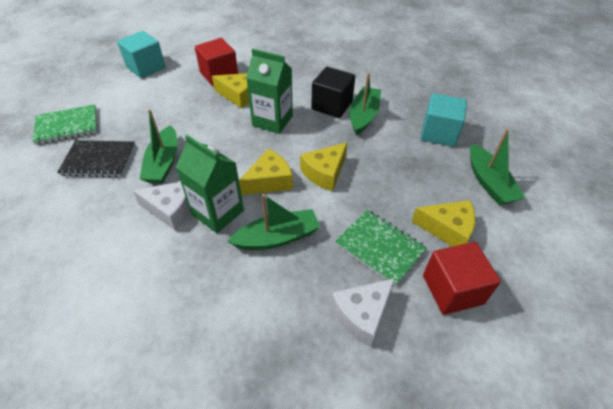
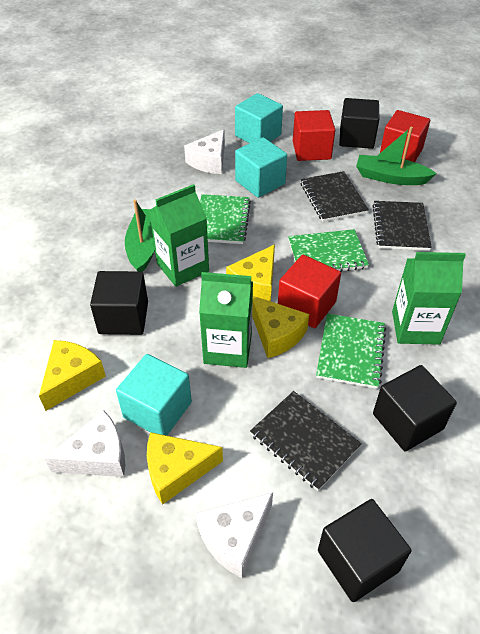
black cube: [311,67,355,118] = 1 -> [90,271,148,335] [318,499,411,602] [339,98,379,149] [373,365,457,452] = 4
black notebook: [57,140,135,177] = 1 -> [250,391,362,491] [301,171,369,222] [372,201,432,251] = 3
green boat: [140,109,178,184] [227,194,320,250] [350,73,381,135] [470,129,525,205] = 4 -> [125,199,155,272] [356,127,437,185] = 2
green carton: [176,135,244,233] [246,49,293,134] = 2 -> [149,184,209,287] [199,272,253,368] [392,252,466,345] = 3
green notebook: [33,104,97,145] [335,210,427,286] = 2 -> [200,194,251,244] [288,229,369,272] [316,313,386,389] = 3
red cube: [195,38,238,86] [423,242,501,315] = 2 -> [278,255,341,328] [293,110,335,161] [380,110,430,162] = 3
turquoise cube: [117,31,166,78] [420,93,467,147] = 2 -> [116,354,192,436] [235,93,283,143] [235,137,287,198] = 3
white cheese: [132,182,191,231] [331,278,395,347] = 2 -> [44,410,125,477] [184,129,225,174] [196,492,273,578] = 3

